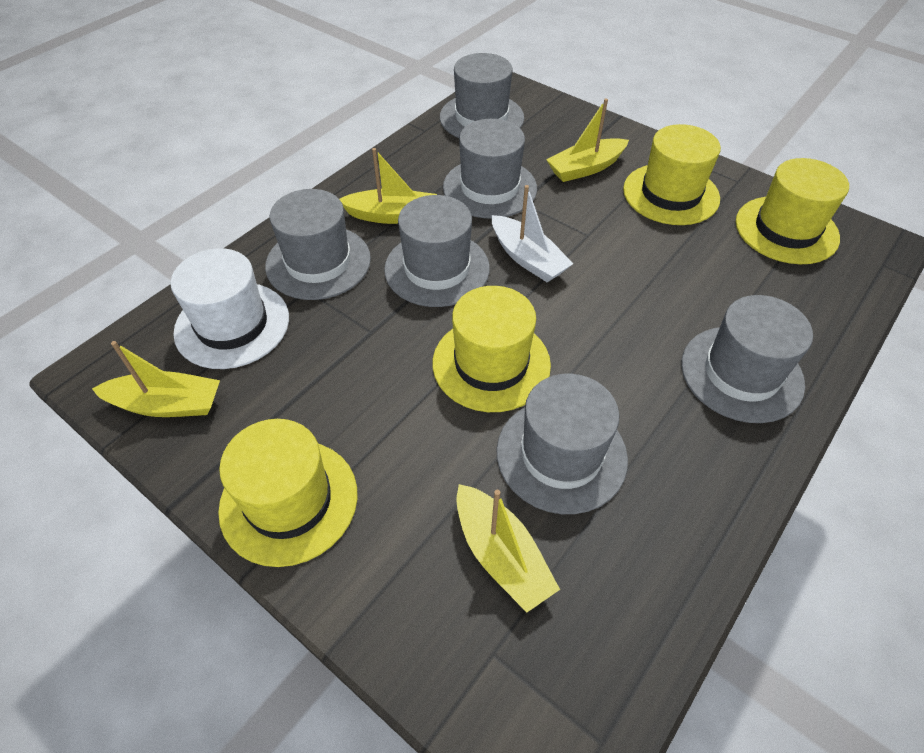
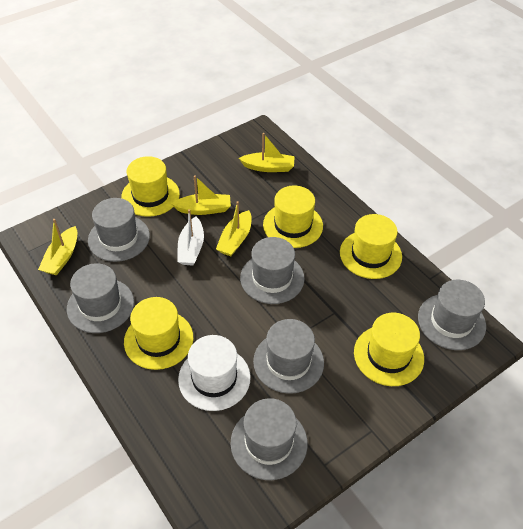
yellow hat: [218,419,357,567] [432,286,551,412] [623,124,721,225] [736,158,849,264] = 4 -> [121,156,180,217] [124,297,193,370] [263,186,323,248] [340,214,402,279] [354,313,424,386] = 5

